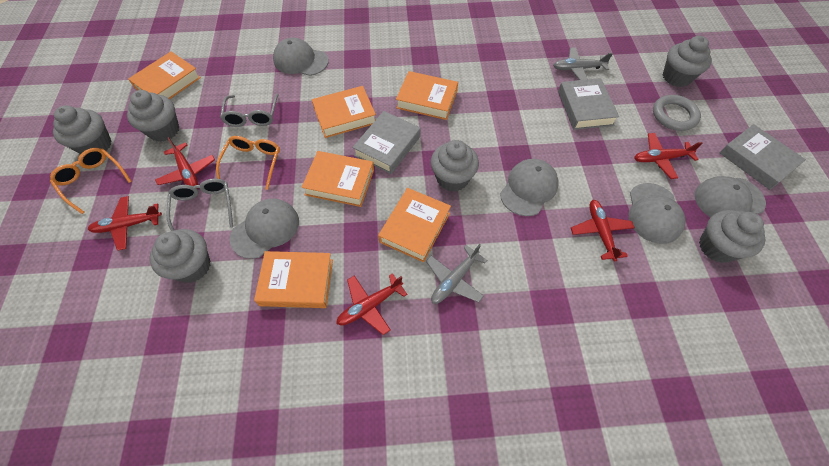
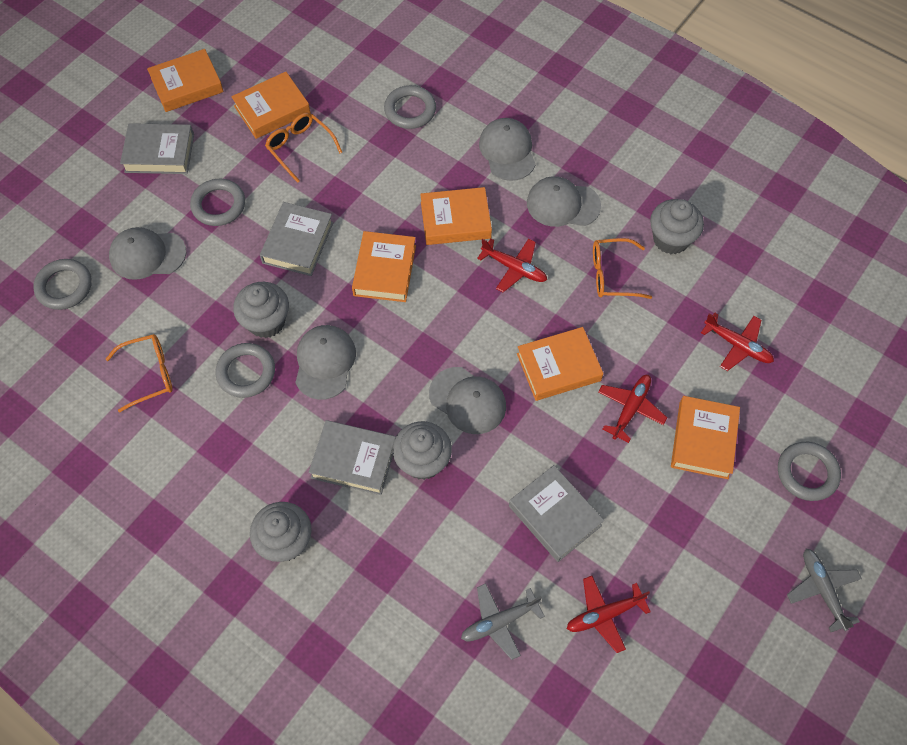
grey book: [352,111,421,174] [558,78,619,130] [720,124,806,190] = 3 -> [120,123,194,174] [260,202,333,276] [309,420,396,495] [509,465,604,562] = 4
grey cupcake: [53,105,112,154] [127,90,179,142] [150,229,211,283] [431,140,479,192] [663,36,712,87] [699,210,765,263] = 6 -> [233,282,289,338] [250,502,312,562] [393,421,452,480] [650,199,704,254] = 4
grey glasses: [167,178,233,231] [220,94,279,127] = 2 -> none = 0
grey ring: [653,95,701,131] = 1 -> [33,259,92,310] [190,179,245,226] [215,343,275,398] [384,85,436,129] [778,442,841,501] = 5
orange glasses: [50,148,132,214] [216,136,280,190] = 2 -> [106,334,173,413] [265,113,342,183] [593,238,652,299] = 3
red plane: [88,196,162,251] [155,137,215,189] [336,273,408,335] [571,200,635,262] [634,133,703,179] = 5 -> [477,239,547,292] [567,576,651,653] [598,375,667,443] [701,313,774,371] = 4

